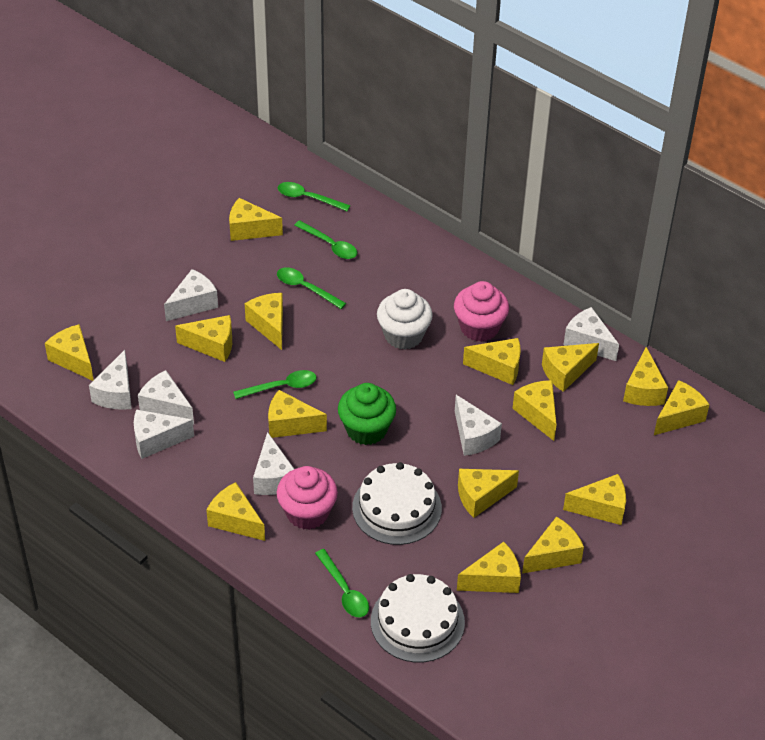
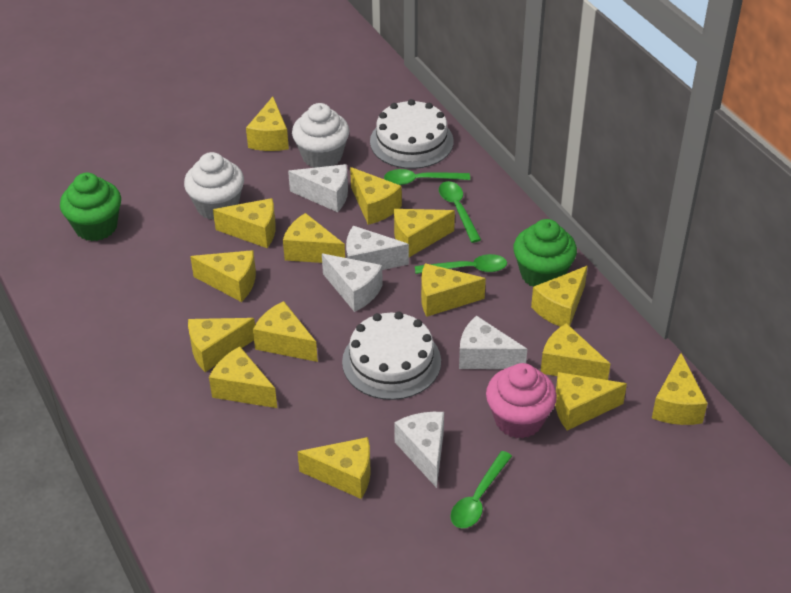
green cupcake: [338,383,396,445] = 1 -> [60,173,121,241] [513,219,577,287] = 2
green spoon: [233,370,316,399] [277,267,346,309] [278,182,350,211] [294,220,357,259] [315,549,369,617] = 5 -> [384,169,470,185] [415,254,507,274] [439,181,481,243] [450,451,512,528] = 4
pink cupcake: [277,466,338,530] [454,281,509,342] = 2 -> [486,363,557,439] = 1
white cheese: [89,350,132,410] [134,409,194,459] [138,370,194,424] [164,269,218,321] [253,432,294,495] [455,395,502,456] [564,307,619,361] = 7 -> [288,164,348,212] [322,254,383,312] [346,226,409,270] [394,412,444,488] [459,315,527,369] = 5
white cupcake: [377,289,433,349] = 1 -> [184,152,244,220] [292,103,349,168] = 2

